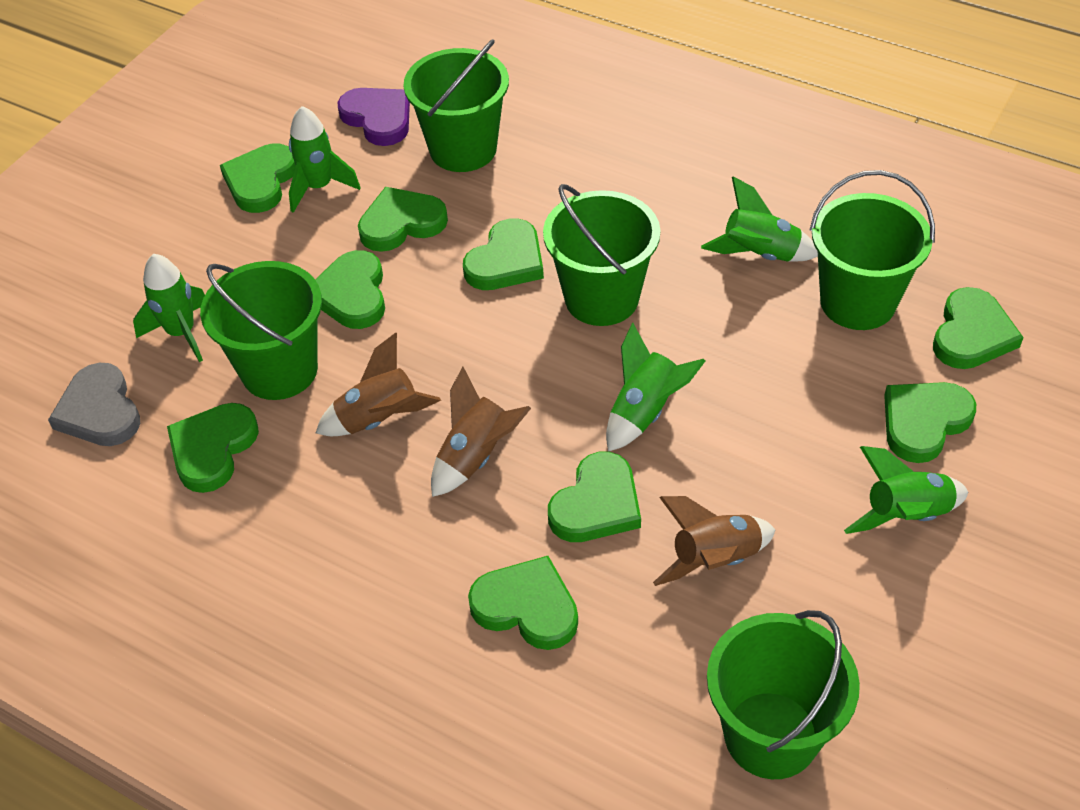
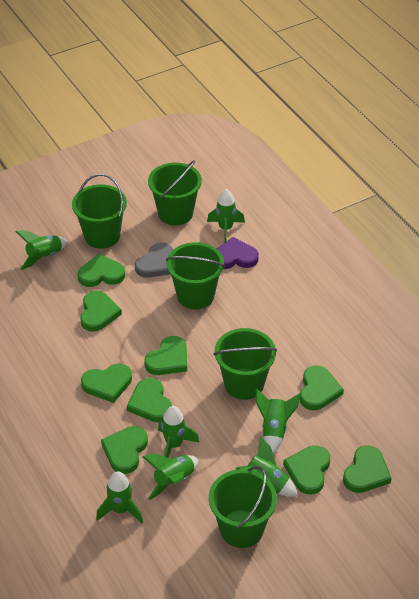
brown rocket: [316,333,441,436] [431,367,531,497] [653,496,776,586] = 3 -> none = 0
green rocket: [133,254,205,362] [289,106,361,213] [606,323,705,452] [701,176,818,262] [844,446,968,534] = 5 -> [16,230,67,270] [96,471,143,523] [142,453,199,500] [158,406,199,458] [207,189,245,243] [235,437,298,497] [256,389,301,454] = 7

